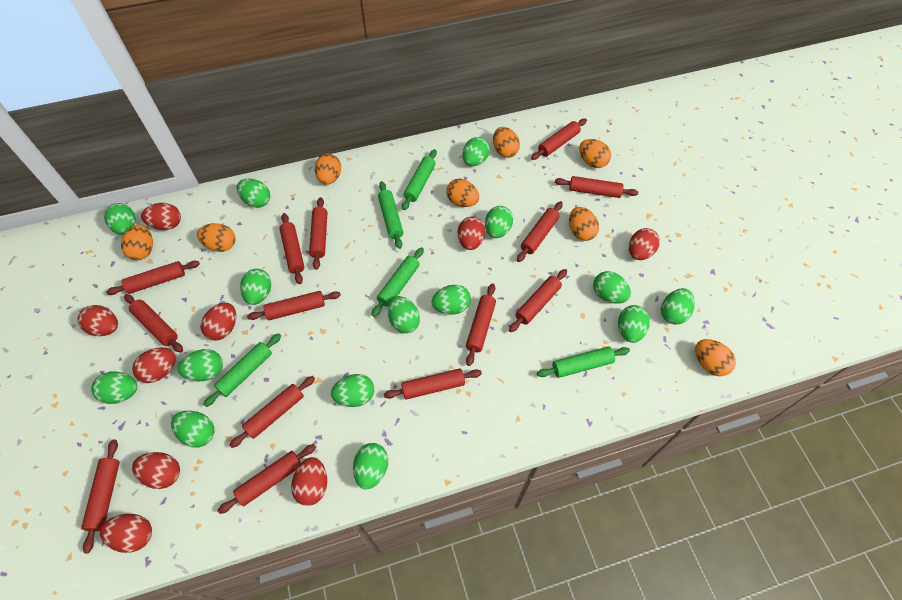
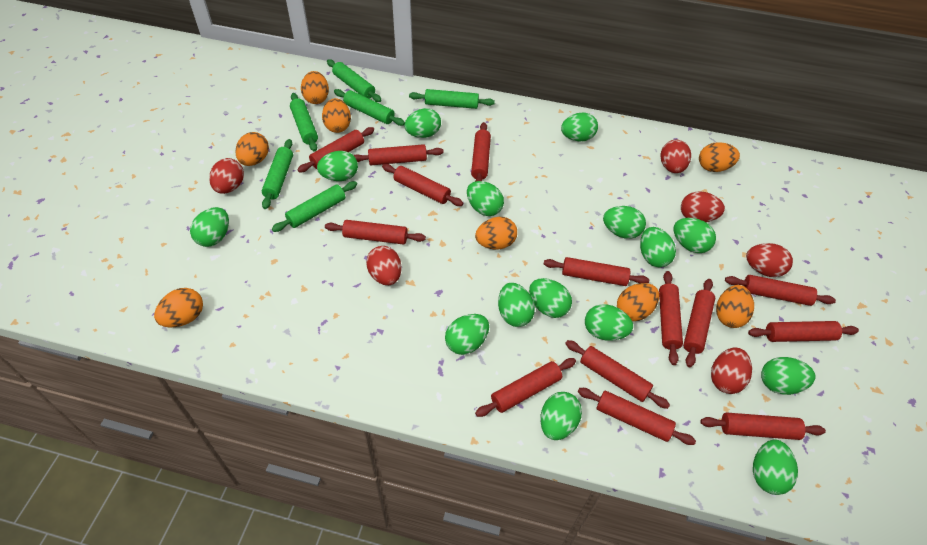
green rolling pin: [203,333,281,407] [372,247,424,317] [378,181,403,249] [402,149,437,210] [537,347,630,378] = 5 -> [262,139,293,209] [272,181,357,232] [290,93,318,152] [327,59,382,102] [334,89,405,126] [409,89,495,109] = 6
red egg: [78,305,118,336] [100,514,152,553] [132,347,176,383] [132,452,180,489] [141,203,181,230] [200,303,236,340] [291,457,327,506] [458,217,485,250] [629,228,660,260] = 9 -> [209,158,244,194] [366,246,402,285] [660,140,691,173] [681,191,725,222] [711,347,752,394] [746,243,793,277] = 6

